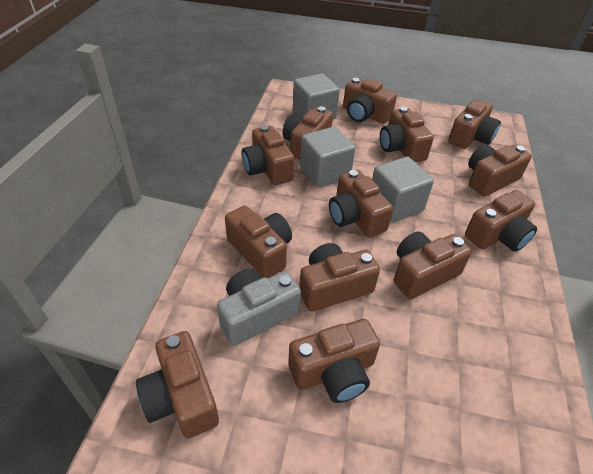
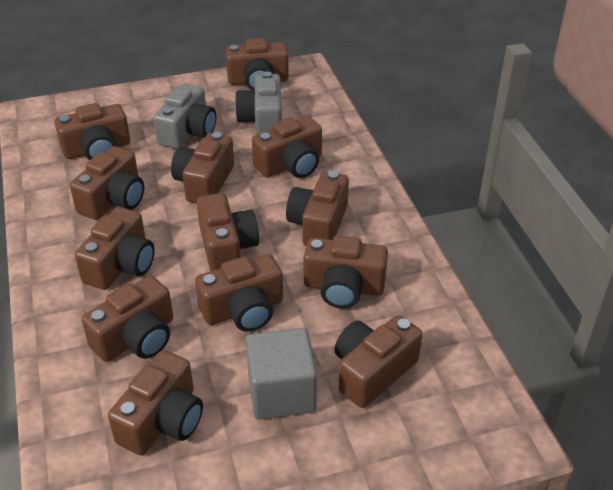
grey camera: [217,269,301,346] = 1 -> [153,83,216,149] [235,71,282,134] = 2
grey cube: [293,73,340,119] [300,126,355,188] [372,156,434,223] = 3 -> [246,328,317,420] = 1

